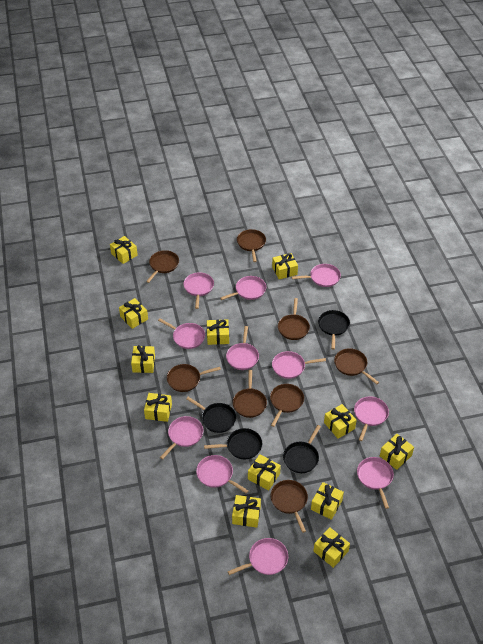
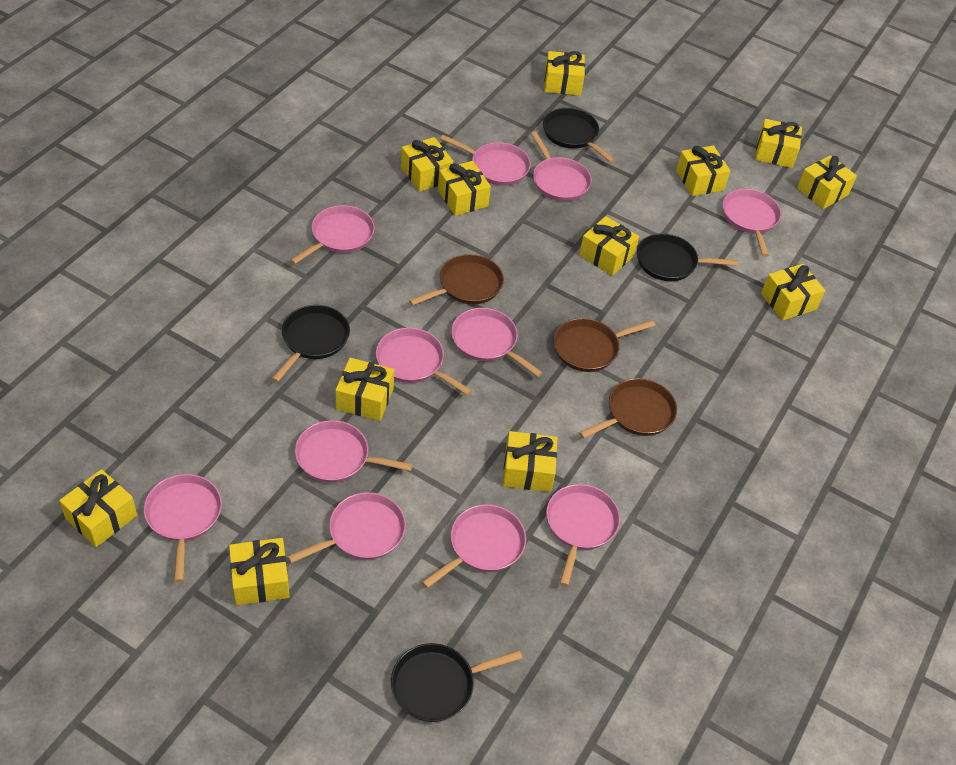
brown pan: [146,250,179,283] [167,364,221,392] [233,370,267,418] [237,229,266,262] [270,384,304,427] [270,480,308,533] [278,298,310,340] [334,348,379,384] = 8 -> [409,254,504,306] [553,318,655,372] [579,378,677,439] = 3

